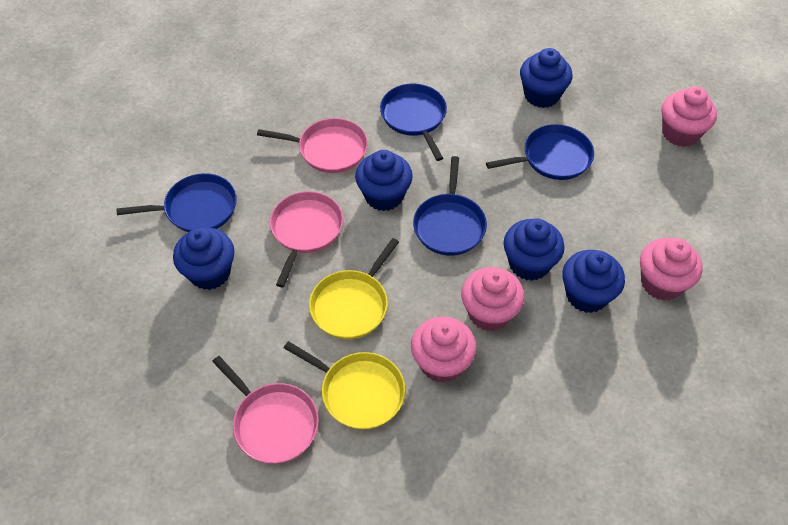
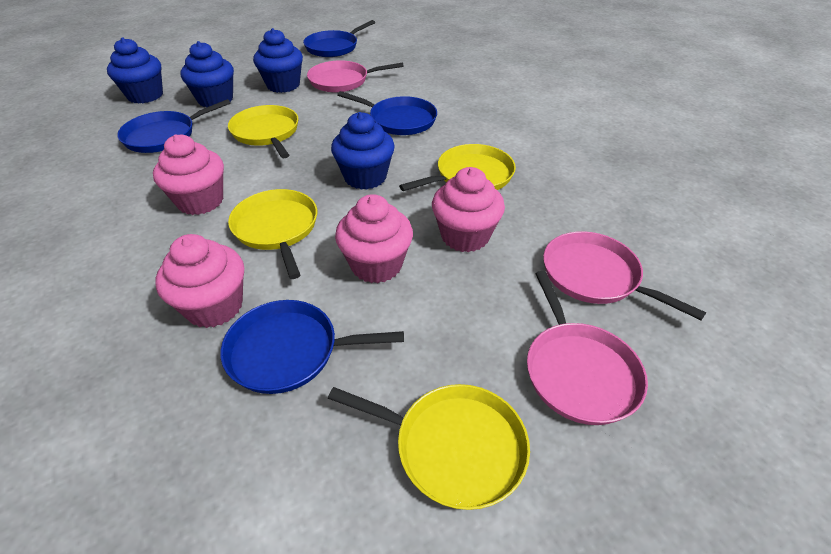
blue cupcake: [173,228,235,290] [355,150,413,211] [504,218,564,281] [520,48,572,108] [562,250,625,313] = 5 -> [107,37,163,104] [180,41,234,107] [253,28,303,93] [331,112,395,190] = 4
yellow pan: [284,341,405,429] [309,238,399,339] = 2 -> [228,105,298,158] [228,189,317,279] [328,384,530,510] [399,144,516,191] = 4

